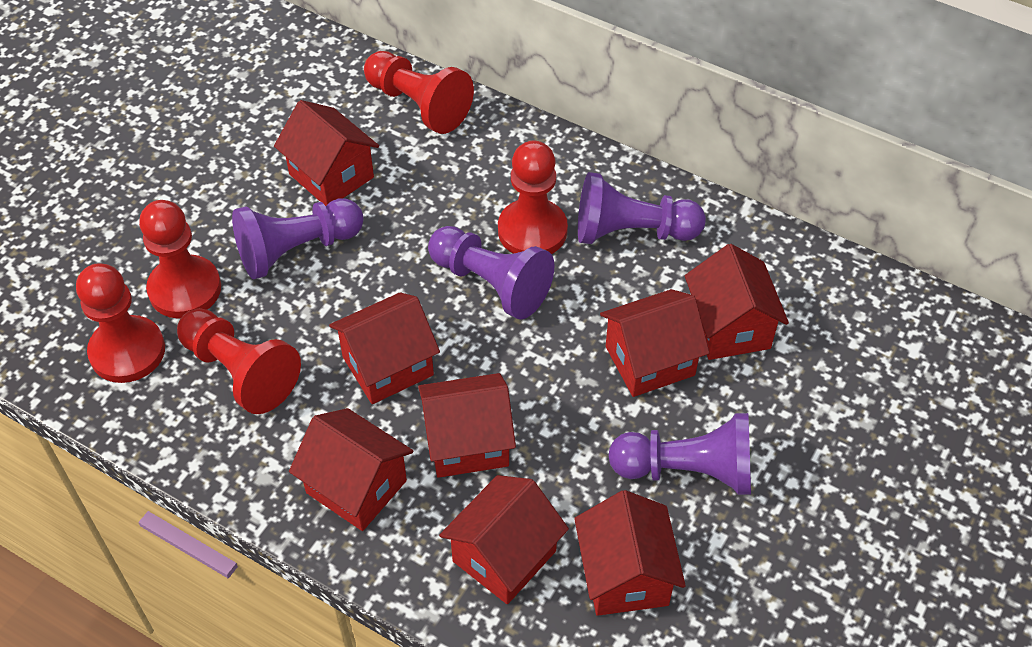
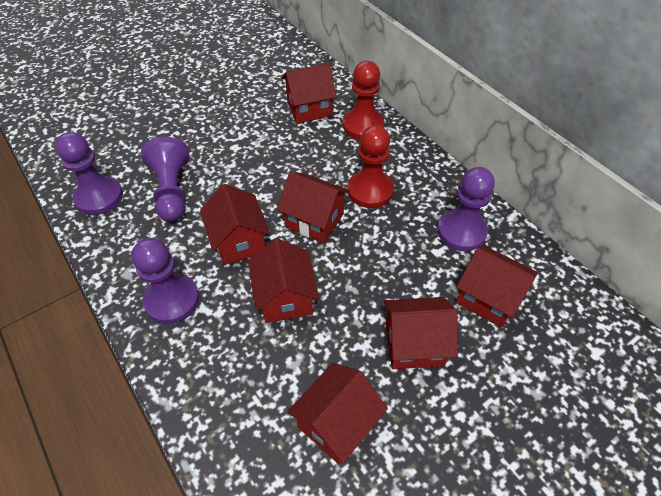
red house: [274,100,379,206] [289,408,413,531] [329,292,440,404] [418,373,516,478] [439,475,569,604] [574,490,686,616] [600,289,710,397] [685,244,789,360] = 8 -> [200,184,270,265] [248,238,319,323] [277,172,350,243] [282,63,337,124] [287,363,388,465] [384,297,458,369] [456,245,537,328] = 7
red pawn: [76,263,165,383] [139,200,221,319] [177,308,301,414] [364,51,474,134] [498,141,568,254] = 5 -> [343,61,384,140] [348,125,394,208] = 2

